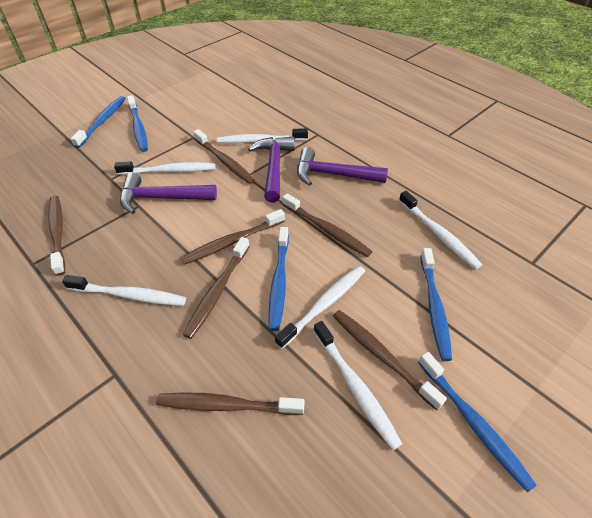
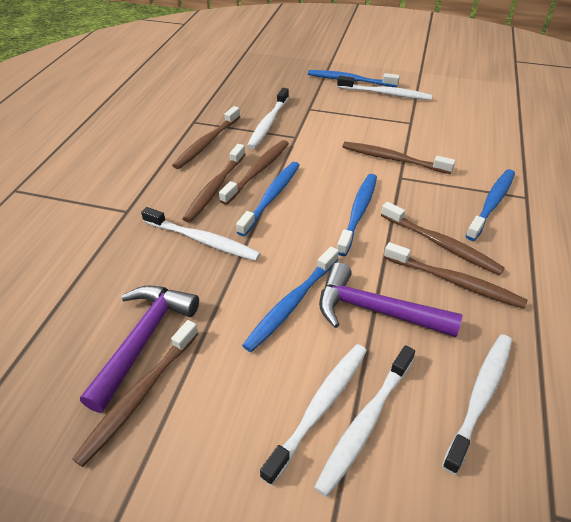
purple hammer: [120,173,217,214] [248,137,295,202] [297,147,388,186] = 3 -> [80,285,199,413] [319,262,462,337] = 2

